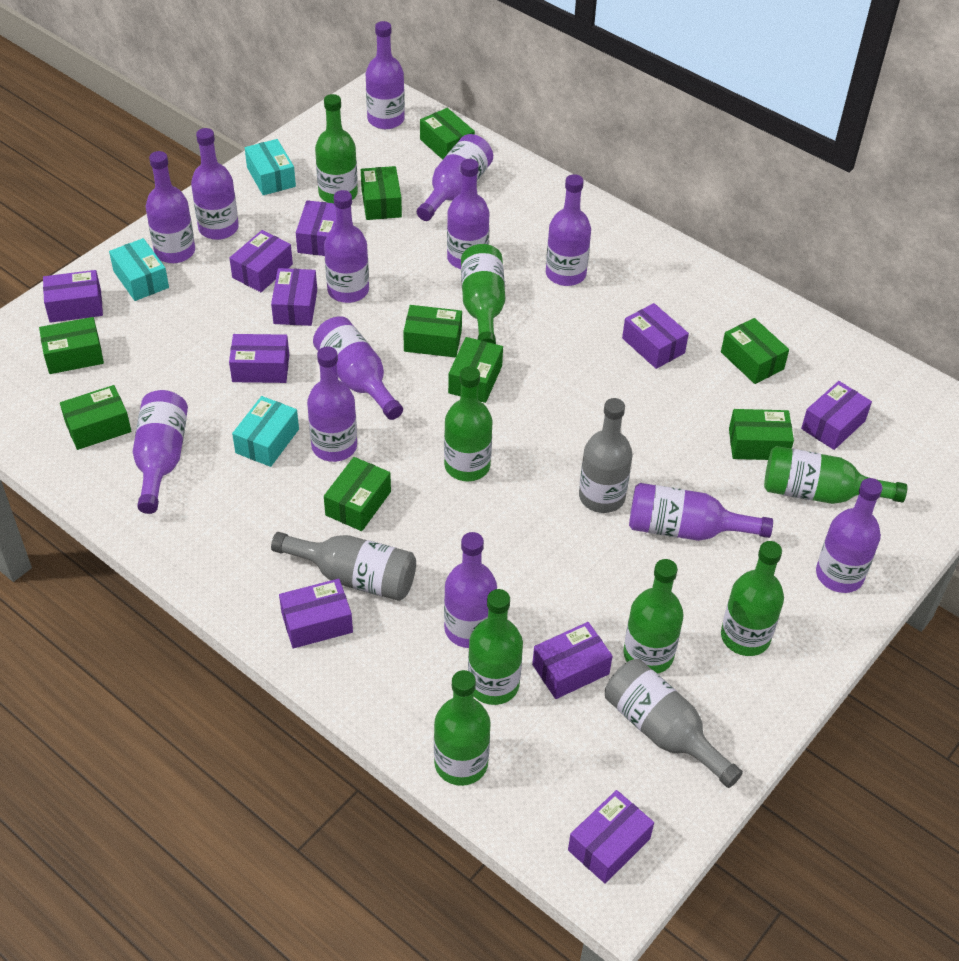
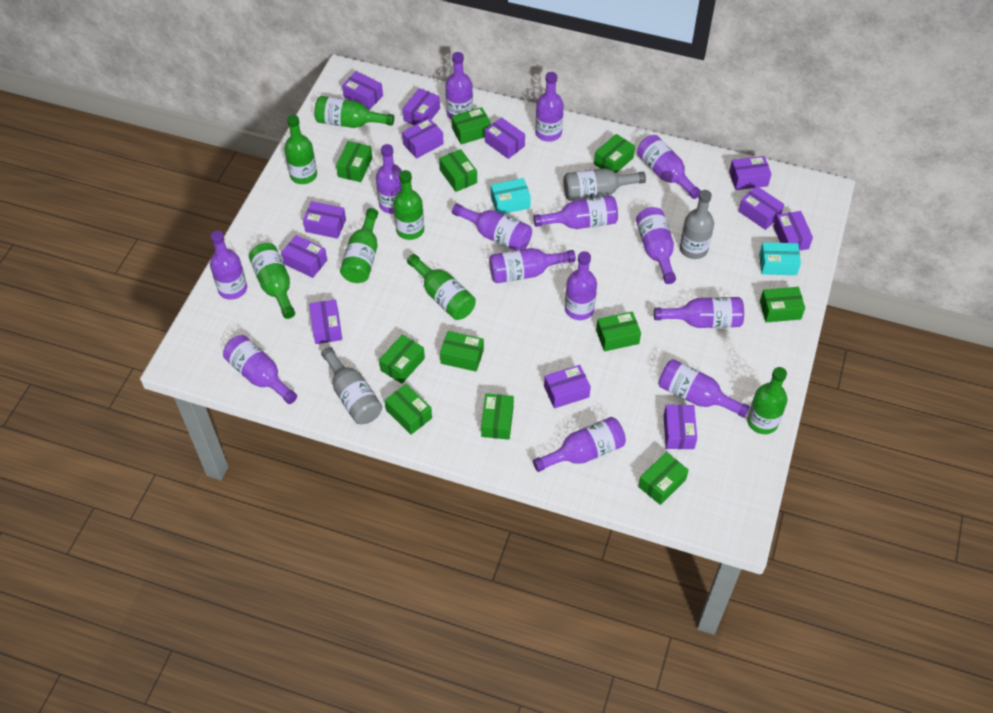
green bottle: [315,94,358,203] [434,670,491,786] [444,366,493,481] [461,244,505,344] [468,589,523,705] [623,559,684,674] [721,541,784,656] [764,446,907,504] = 8 -> [249,243,295,319] [284,115,317,184] [315,96,394,128] [340,208,378,283] [393,170,424,240] [407,254,476,320] [747,367,787,434] = 7
green box: [39,317,104,374] [60,385,131,450] [324,457,391,531] [361,166,402,220] [403,305,462,358] [420,108,475,160] [448,337,503,403] [721,318,789,384] [729,409,794,460] = 9 -> [336,141,372,182] [379,334,425,384] [385,384,432,435] [439,149,477,192] [440,331,484,372] [452,107,491,144] [481,393,514,440] [594,134,635,173] [596,311,641,352] [638,452,689,505] [760,287,805,322] = 11
purple bottle: [133,390,188,514] [146,151,195,263] [191,128,239,240] [307,347,357,462] [313,316,403,420] [324,190,369,303] [366,21,405,129] [417,134,493,221] [444,532,497,648] [447,159,489,269] [546,174,591,286] [629,483,773,541] [816,478,883,593] = 13 -> [210,231,247,300] [223,335,297,404] [376,144,402,214] [445,52,473,120] [452,203,532,250] [489,248,576,283] [533,195,618,229] [533,417,626,472] [535,72,564,142] [565,251,597,320] [636,207,676,284] [637,135,701,199] [654,297,744,328] [658,359,750,418] = 14
purple box: [43,270,103,323] [229,230,293,292] [229,334,289,383] [271,268,317,326] [279,579,353,648] [296,200,336,256] [532,622,612,699] [568,790,654,883] [622,303,689,369] [801,381,872,450] = 10 -> [281,235,327,278] [303,201,346,239] [309,299,342,344] [342,71,383,110] [402,88,440,125] [402,118,444,159] [485,117,525,159] [544,365,591,408] [663,405,697,449] [729,156,771,190] [738,186,784,230] [773,211,813,251] = 12
turquoise box: [109,238,169,301] [232,396,299,467] [245,139,296,195] = 3 -> [491,178,531,214] [759,242,801,275] = 2

